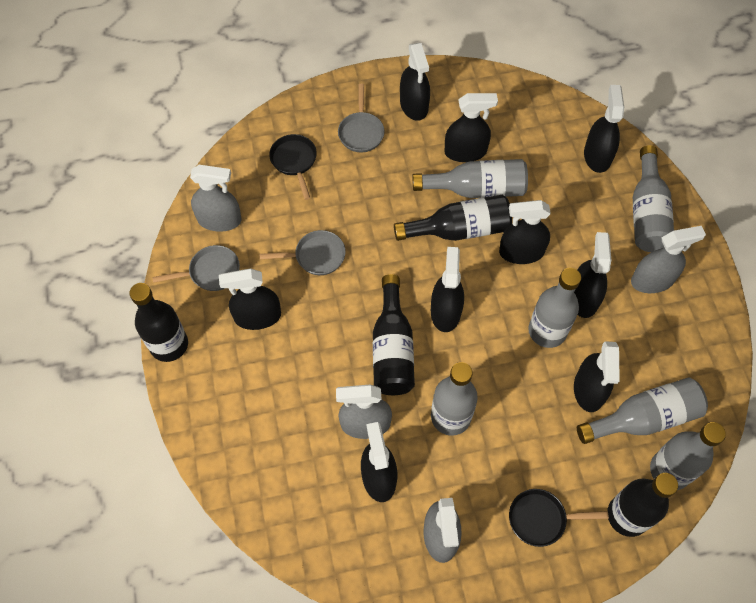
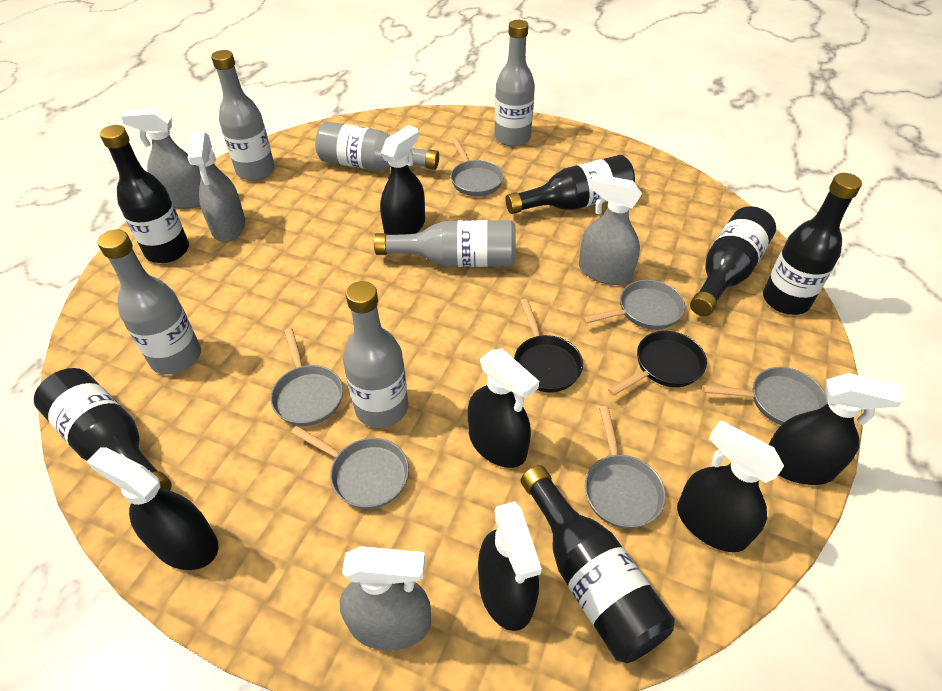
black bottle: [129,283,188,362] [373,274,415,395] [394,195,512,241] [607,473,678,537] = 4 -> [34,368,172,491] [100,125,189,263] [506,155,635,214] [521,465,675,663] [690,206,776,316] [763,173,862,315] = 6
black spray bottle: [219,268,281,330] [361,422,397,502] [400,43,430,121] [431,247,464,332] [444,93,498,162] [499,200,551,264] [574,232,611,318] [574,341,620,412] [584,85,624,173] = 9 -> [86,447,218,570] [380,125,425,235] [468,349,539,468] [478,501,542,631] [677,420,784,552] [769,373,904,485] = 6
grey pan: [152,245,240,291] [259,230,346,275] [338,84,385,153] = 3 -> [270,328,343,426] [291,426,409,509] [451,138,504,196] [582,280,685,330] [585,406,666,529] [703,367,828,425] = 6

